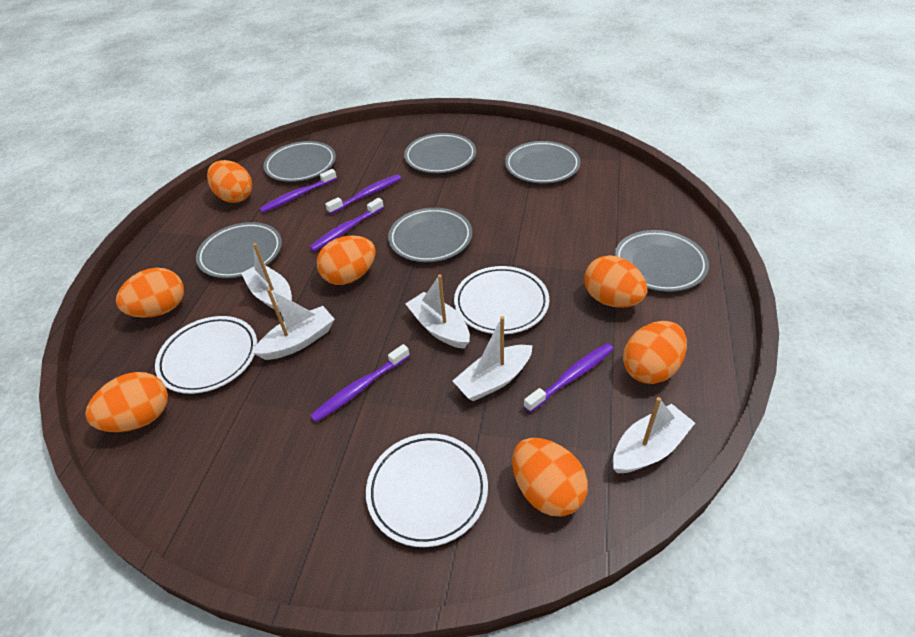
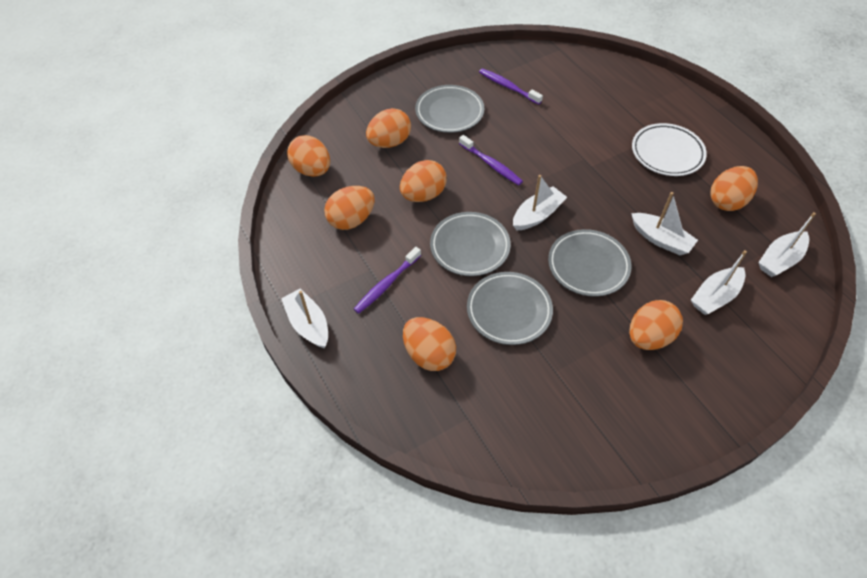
grey plate: [196,222,282,278] [263,141,336,182] [388,208,472,262] [404,133,476,173] [505,141,581,183] [614,230,709,292] = 6 -> [415,85,485,133] [430,212,511,276] [467,272,553,345] [548,229,632,297] = 4
purple toothbrush: [259,169,337,213] [309,198,384,251] [310,344,410,422] [325,174,401,214] [524,343,613,412] = 5 -> [354,247,421,314] [459,135,523,185] [479,68,543,105] = 3
white plate: [155,316,257,394] [366,433,488,547] [454,266,549,334] = 3 -> [632,123,707,176] = 1

